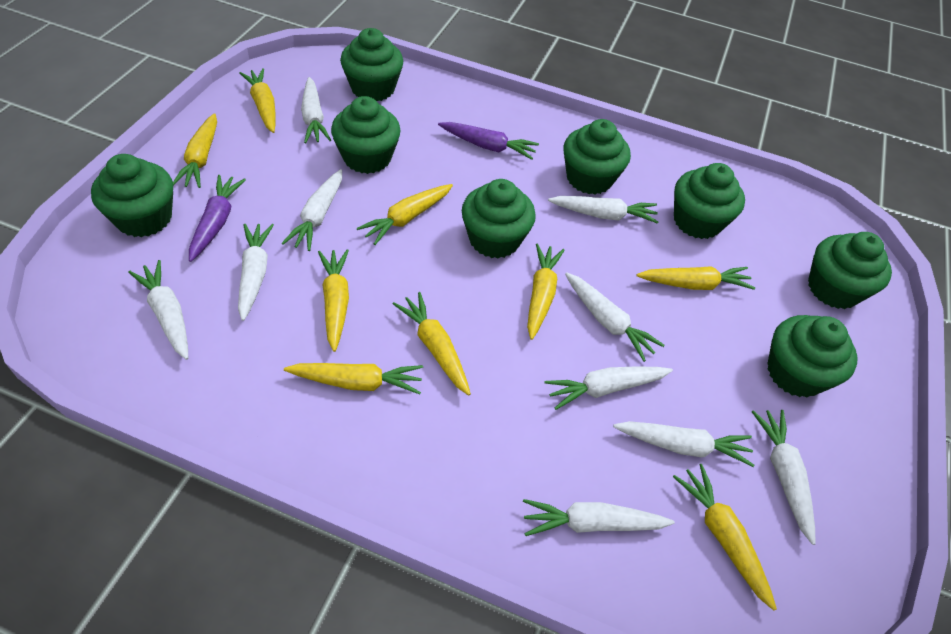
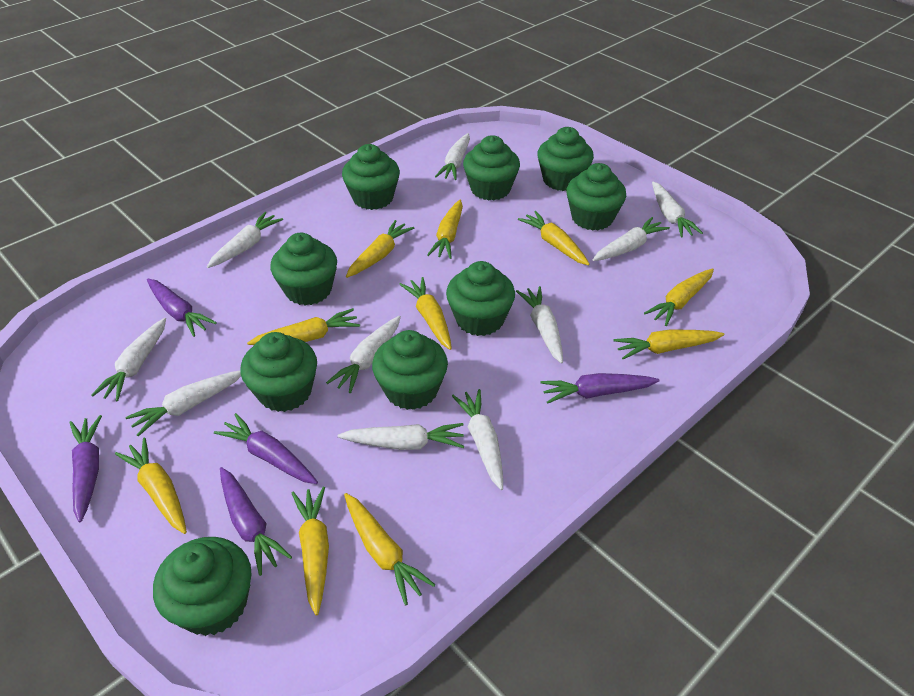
green cupcake: [91,154,173,237] [331,96,401,174] [340,28,403,101] [462,179,536,258] [563,119,631,194] [674,163,745,239] [767,315,857,398] [808,232,892,309] = 8 -> [153,537,251,636] [241,332,317,412] [270,233,337,305] [342,144,400,210] [372,330,448,410] [446,261,515,336] [463,135,520,200] [537,127,594,191] [566,163,626,230] = 9
purple carrot: [189,175,246,262] [438,122,539,160] = 2 -> [69,415,102,522] [147,279,217,337] [214,413,318,484] [220,467,292,576] [541,373,660,404] = 5
yellow carrot: [173,113,217,188] [239,68,276,133] [284,363,423,394] [318,249,349,352] [357,184,453,245] [393,292,471,396] [527,243,565,340] [636,266,755,290] [673,464,777,611] = 9 -> [115,437,187,534] [247,308,360,345] [291,487,329,615] [344,493,436,606] [346,220,414,278] [399,277,452,350] [427,200,463,259] [518,211,590,266] [614,330,725,359] [644,268,714,326] = 10

